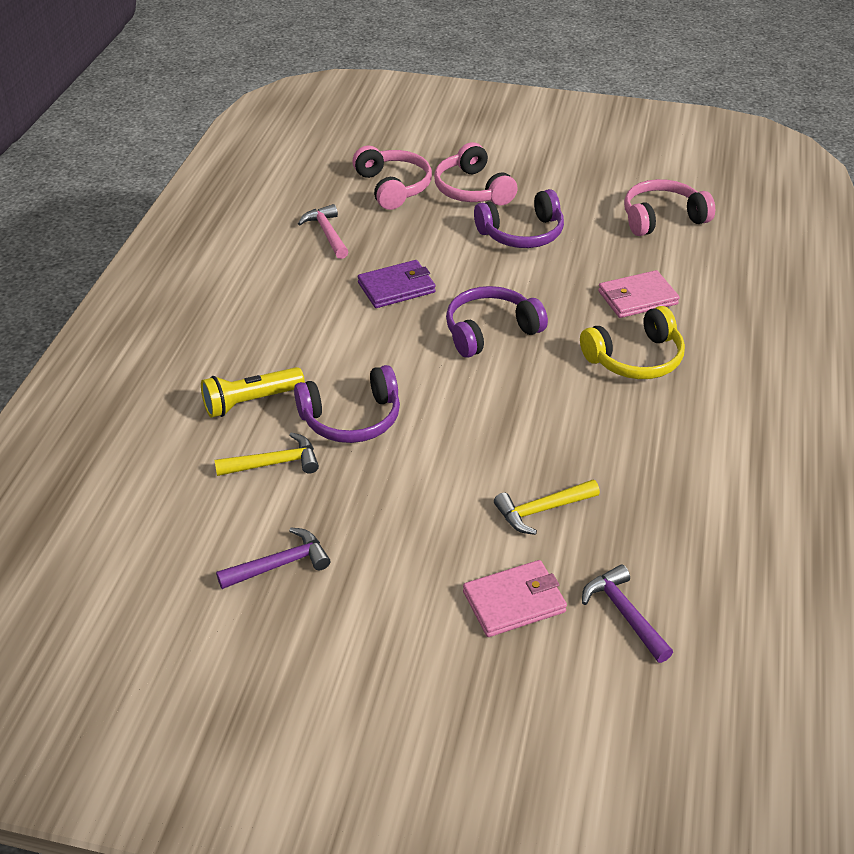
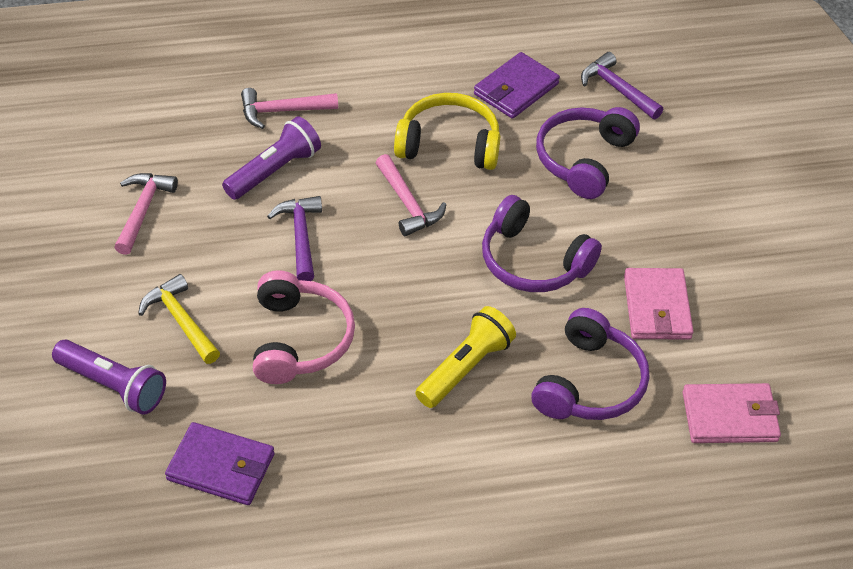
pink hammer: [298,204,348,259] = 1 -> [114,173,178,255] [241,88,338,129] [376,154,447,236] = 3
pink headphones: [352,145,432,210] [434,142,518,206] [624,179,715,236] = 3 -> [253,270,355,384] = 1
purple flashlight: none = 0 -> [52,340,166,415] [222,116,321,200] = 2
purple wallet: [358,260,435,308] = 1 -> [165,422,274,505] [474,52,560,119] = 2
yellow hammer: [215,432,319,476] [494,479,600,535] = 2 -> [138,274,220,364] = 1

